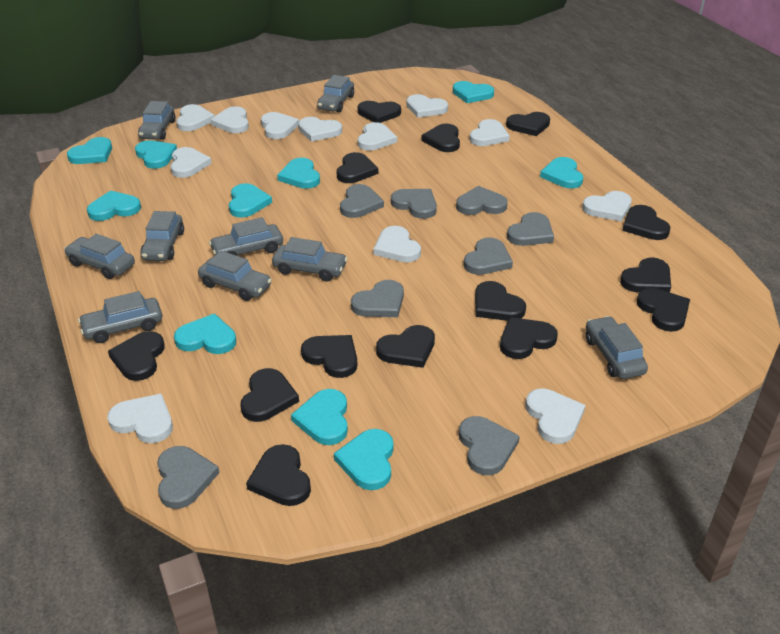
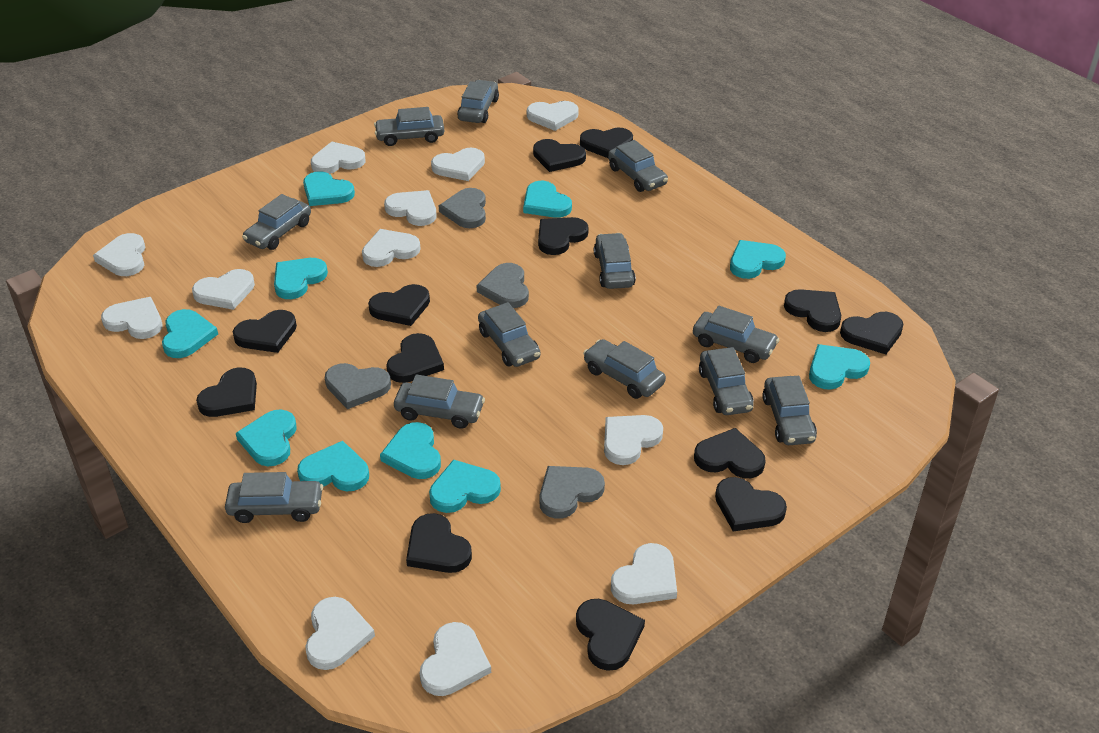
black heart: [108,331,165,381] [240,368,299,422] [246,444,311,506] [301,335,357,378] [337,152,378,183] [358,101,401,123] [376,325,435,368] [422,124,460,152] [475,281,526,321] [500,317,558,359] [506,112,550,136] [620,258,671,292] [622,205,670,240] [637,288,690,332] = 14 -> [196,368,257,417] [233,310,297,353] [368,284,430,326] [386,333,444,383] [406,513,472,573] [533,139,586,172] [538,217,589,255] [576,599,645,671] [580,128,633,158] [694,428,766,478] [715,477,787,531] [784,289,841,332] [840,312,904,354] = 13
grey car: [64,234,135,279] [78,291,162,343] [138,101,176,140] [140,211,184,261] [198,251,272,301] [209,217,283,256] [272,237,348,282] [317,75,354,112] [586,316,648,379] = 9 -> [225,472,323,523] [242,194,311,250] [374,107,444,146] [394,375,485,429] [457,80,499,123] [478,302,541,367] [583,339,666,399] [594,233,636,289] [608,140,668,192] [693,306,779,363] [699,347,754,415] [762,376,817,445] = 12
grey heart: [157,446,219,509] [340,184,384,218] [351,280,404,317] [391,189,437,219] [456,186,508,215] [459,416,520,475] [464,237,513,275] [507,212,554,246] = 8 -> [325,363,391,409] [439,188,486,228] [476,263,529,308] [539,466,605,519] = 4

